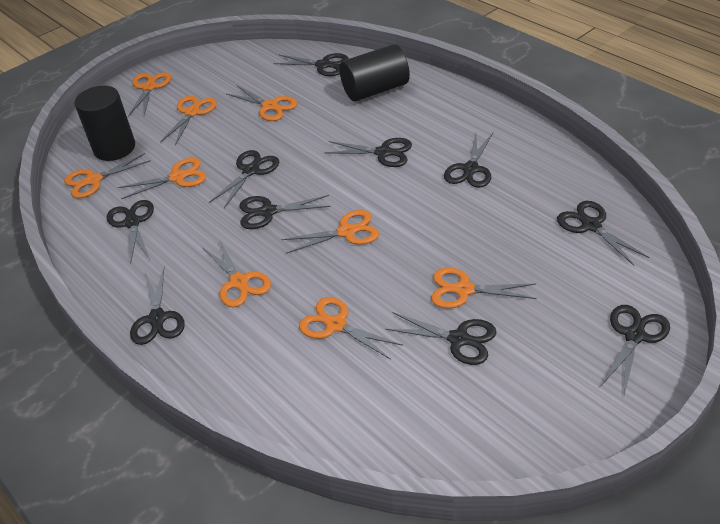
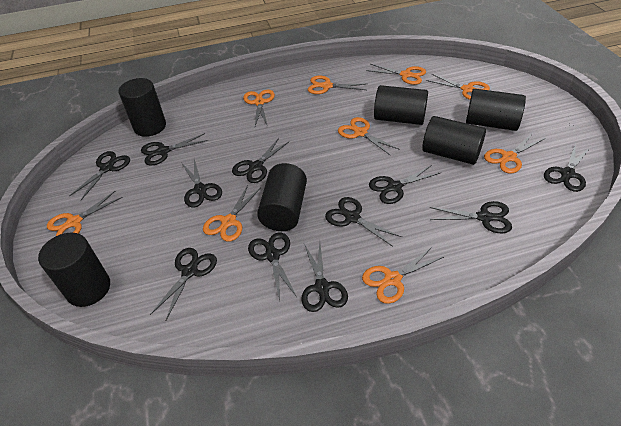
black cylinder: [74,86,135,161] [340,44,410,102] = 2 -> [38,233,110,307] [119,78,166,137] [257,163,307,231] [374,85,428,125] [422,116,486,165] [466,89,526,131] = 6
black scissors: [107,200,154,264] [130,268,185,345] [209,150,279,208] [239,195,331,229] [273,53,349,76] [325,138,412,167] [385,312,497,365] [444,133,493,188] [557,201,649,266] [601,305,670,395] = 10 -> [69,151,130,200] [141,133,208,165] [150,248,217,320] [182,159,222,207] [232,138,290,183] [248,232,297,301] [301,243,348,312] [325,197,402,247] [369,165,440,204] [429,201,512,233] [544,143,590,192] = 11

